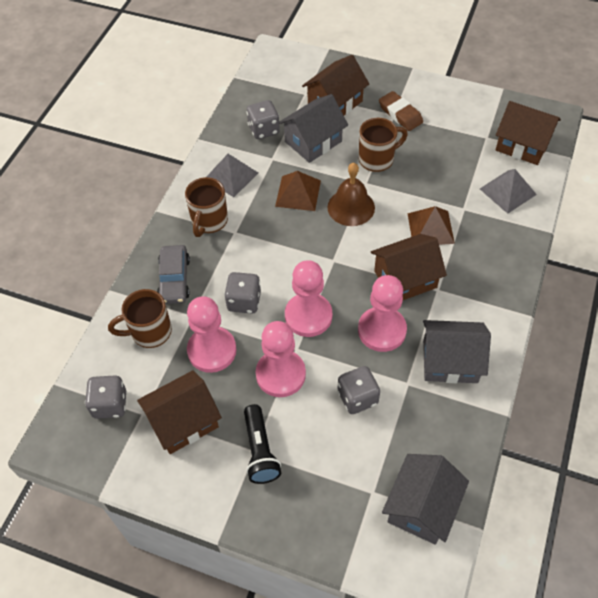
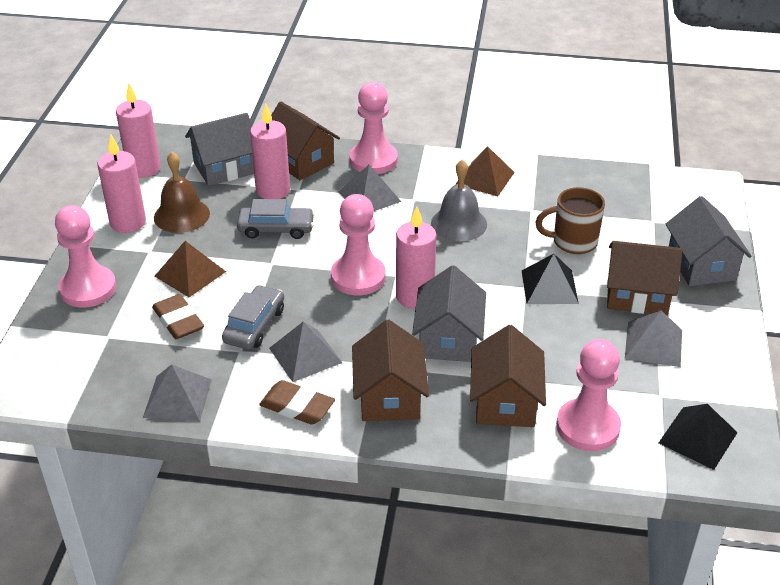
black flashlight: [244,404,281,484] = 1 -> none = 0
black pyramid: none = 0 -> [522,254,579,304] [659,404,738,470] = 2
brown eraser: [379,91,423,131] = 1 -> [152,294,204,339] [259,380,335,425] = 2
brown mug: [108,289,172,348] [185,177,228,237] [359,118,408,172] = 3 -> [535,187,605,254] = 1
grey bell: none = 0 -> [431,159,487,241] = 1
grey car: [157,245,190,304] = 1 -> [222,285,284,350] [237,199,315,239] = 2
grey dice: [85,375,126,419] [224,272,261,314] [246,100,280,139] [338,366,380,414] = 4 -> none = 0
grey pyramid: [207,154,258,197] [480,169,537,214] = 2 -> [143,364,212,421] [269,322,342,382] [338,165,401,211] [625,310,682,367] = 4
pink candle: none = 0 -> [97,135,146,233] [116,83,161,178] [250,104,290,199] [396,206,436,309] = 4

